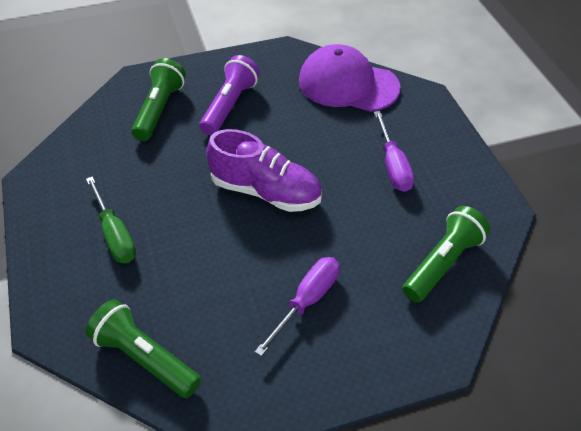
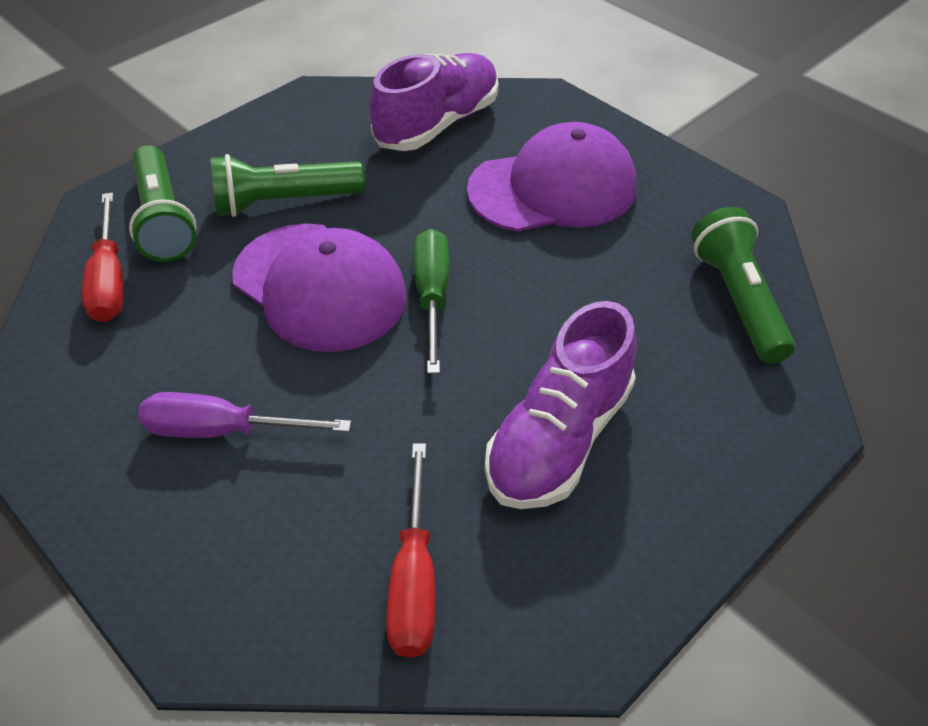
purple cap: [299,44,401,112] = 1 -> [232,223,407,352] [467,122,636,232] = 2
purple flashlight: [199,55,260,135] = 1 -> none = 0
purple screwdriver: [255,257,340,356] [374,111,414,192] = 2 -> [138,392,351,438] = 1
purple shoe: [206,129,322,212] = 1 -> [369,53,498,151] [485,301,637,509] = 2
red screwdriver: none = 0 -> [82,193,124,322] [386,443,435,658] = 2

